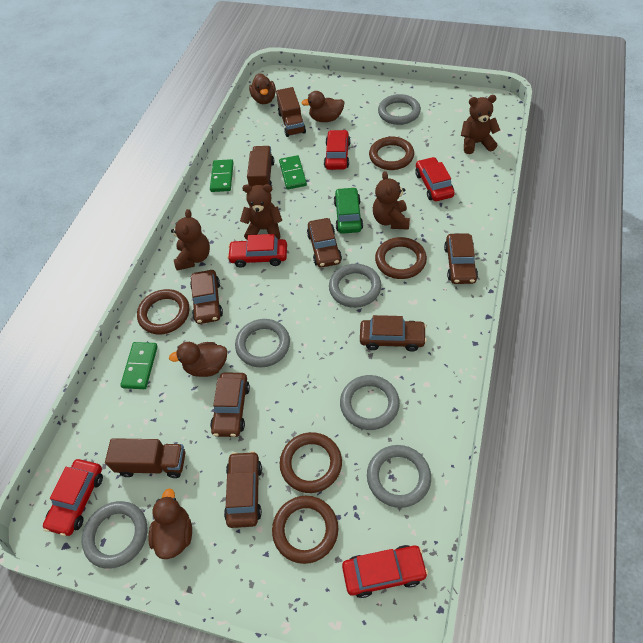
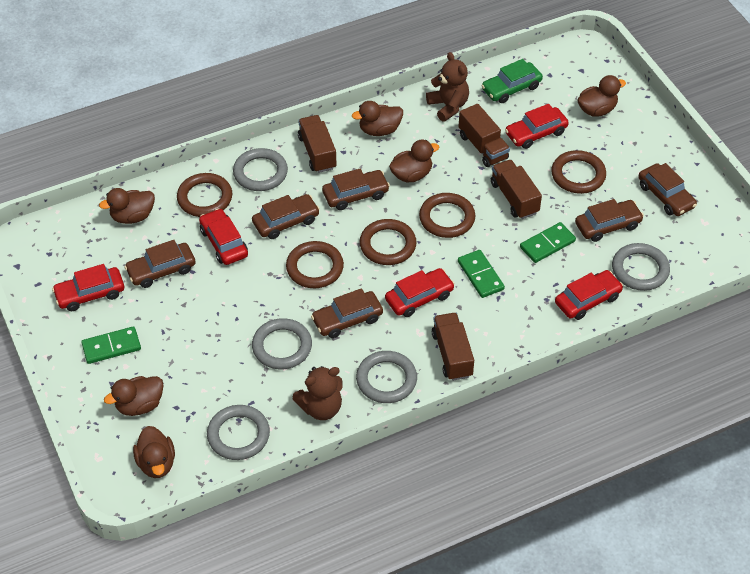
brown duck: [148,488,192,559] [169,342,227,377] [249,73,276,104] [302,91,345,122] = 4 -> [99,188,155,224] [104,376,164,416] [133,426,175,478] [352,101,403,136] [389,140,439,182] [578,75,626,117] = 6
brown teddy bear: [171,209,210,270] [240,184,282,240] [373,171,410,230] [461,95,500,154] = 4 -> [293,366,343,420] [426,52,469,122] = 2
brown truck: [105,438,185,478] [247,146,274,187] [276,87,306,137] = 3 -> [298,115,337,173] [432,313,474,381] [458,104,510,167] [491,160,542,219] = 4
grey ring: [82,501,147,569] [235,319,290,367] [329,264,381,308] [340,375,400,430] [367,445,431,508] [378,94,421,125] = 6 -> [207,405,270,460] [233,148,288,191] [252,318,312,369] [356,351,417,403] [612,243,670,291] = 5

